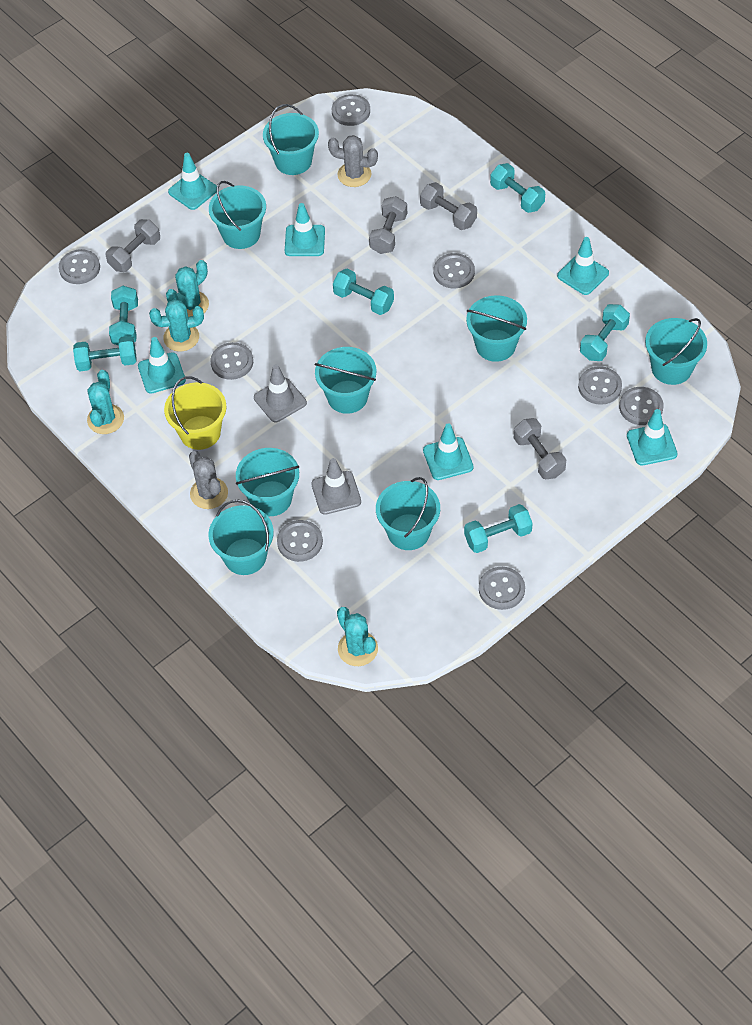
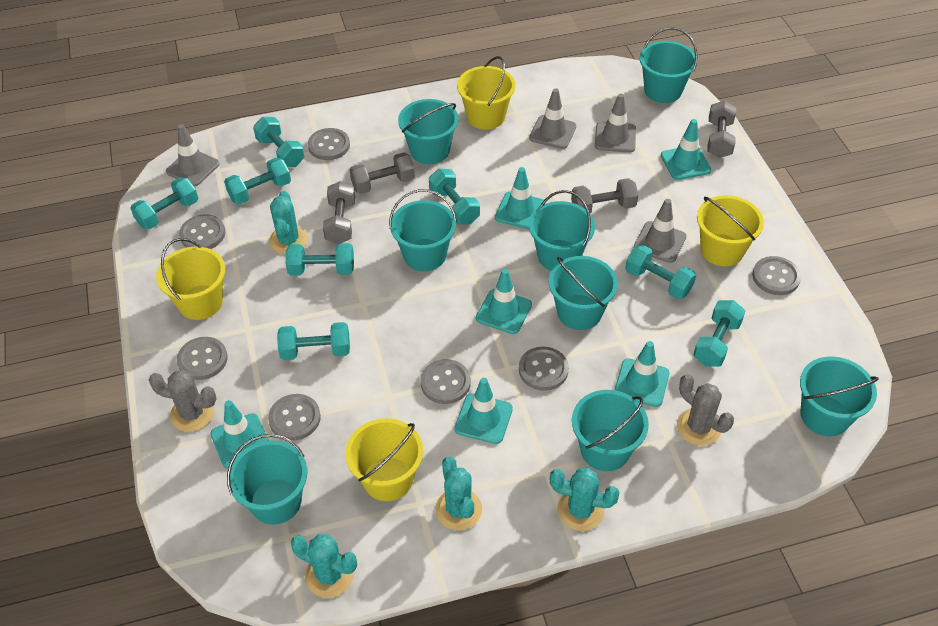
grey button: [59,249,100,284] [210,342,253,380] [277,520,323,562] [332,94,370,126] [434,253,475,288] [479,567,525,610] [578,366,622,405] [619,387,664,425] = 8 -> [177,337,228,380] [179,214,225,249] [268,394,321,440] [308,128,350,160] [420,359,471,404] [519,346,569,391] [752,256,801,295] = 7
grey traffic cone: [254,364,307,422] [311,458,361,515] = 2 -> [166,124,220,186] [529,88,576,149] [595,94,636,153] [634,199,687,263] = 4
turquoise dumbbell: [73,336,137,371] [109,286,138,345] [333,269,394,315] [464,504,533,553] [490,163,545,213] [580,304,630,361] = 6 -> [130,177,198,229] [224,157,291,205] [253,117,304,167] [277,322,350,360] [286,243,354,276] [429,169,480,225] [625,245,696,299] [693,300,745,367] = 8
yellow bucket: [164,376,227,450] = 1 -> [156,238,225,320] [345,418,423,501] [457,56,516,130] [697,195,764,266] = 4

